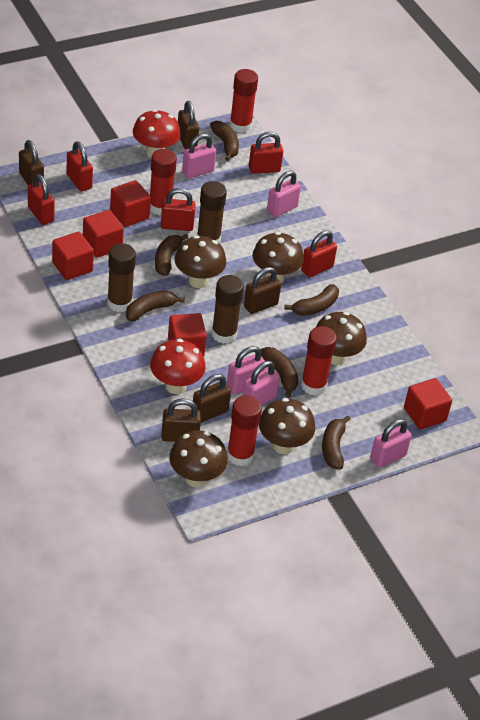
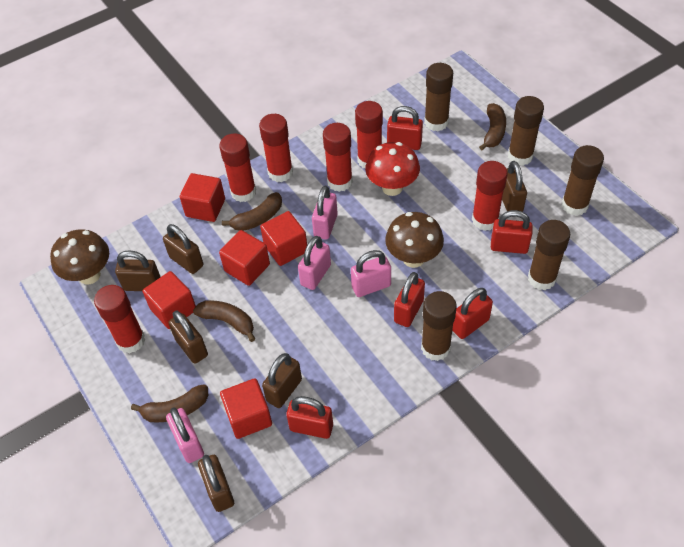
brown banana: [126,291,185,321] [155,234,189,276] [210,121,239,161] [260,347,298,397] [284,284,339,316] [322,416,351,470] = 6 -> [131,384,208,423] [193,300,255,342] [222,192,282,231] [479,103,506,150] = 4
brown glue stick: [107,243,136,312] [197,181,227,243] [211,275,244,344] = 3 -> [421,291,457,361] [424,63,453,132] [508,96,544,166] [528,220,570,290] [562,145,604,216] = 5
brown mushroom: [169,430,228,488] [175,235,226,288] [253,232,304,283] [259,398,315,454] [316,312,367,365] = 5 -> [50,229,109,284] [385,212,444,268] = 2
brown padlock: [19,140,44,185] [162,398,201,442] [178,101,199,150] [193,374,231,423] [244,267,281,314] = 5 -> [115,250,161,291] [163,224,203,274] [169,311,208,364] [198,455,234,512] [262,353,302,408] [502,161,527,212] = 6
pink padlock: [182,134,216,178] [227,346,265,394] [242,361,280,405] [267,171,301,217] [370,419,412,468] = 5 -> [166,407,204,463] [298,236,331,290] [312,186,338,240] [351,250,391,297] = 4
red glue stick: [150,149,177,215] [227,395,262,466] [230,69,258,133] [301,326,337,395] = 4 -> [94,285,145,353] [219,133,256,202] [259,114,293,182] [323,123,353,192] [355,101,383,168] [472,161,508,231] = 6
red mushroom: [133,109,181,158] [150,339,206,394] = 2 -> [365,142,420,196] = 1

